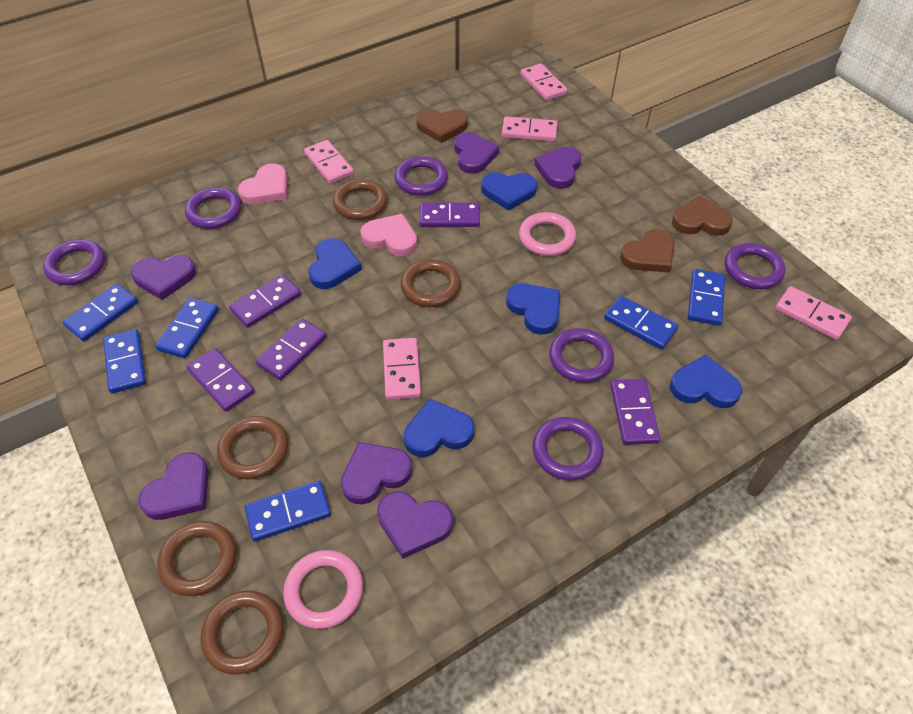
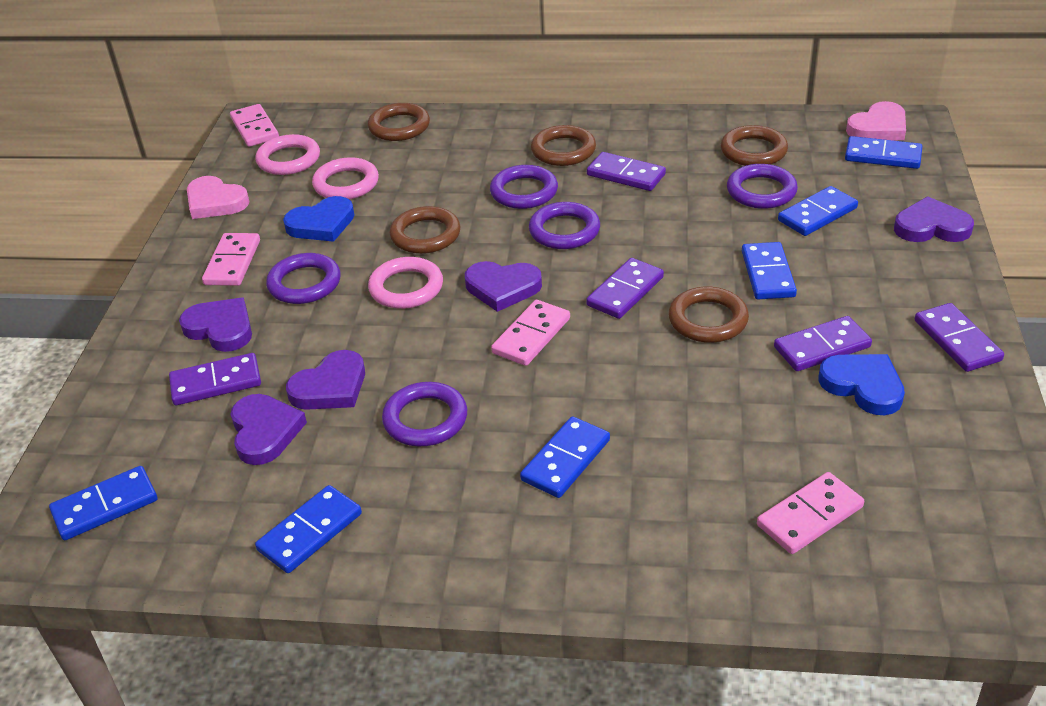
blue heart: [308,238,362,289] [404,399,474,457] [481,172,537,211] [506,283,560,334] [670,355,742,408] = 5 -> [283,196,354,242] [819,354,905,415] = 2
brown heart: [416,109,468,143] [620,229,674,273] [672,196,733,236] = 3 -> none = 0
pink domino: [304,140,354,184] [383,338,421,400] [502,116,557,142] [521,63,567,101] [775,286,852,340] = 5 -> [202,233,260,286] [230,104,279,147] [491,300,570,366] [757,472,864,554] = 4
pink ring: [283,550,363,629] [519,212,576,256] = 2 -> [255,134,320,175] [312,157,379,199] [368,257,443,309] = 3
purple heart: [131,255,196,300] [138,452,209,520] [341,442,412,505] [377,492,453,559] [454,132,499,174] [534,147,581,189] = 6 -> [179,298,252,352] [230,394,307,465] [286,350,365,410] [465,261,542,312] [894,196,974,242] = 5
purple ring: [43,239,105,285] [185,187,241,229] [394,156,448,196] [532,417,603,480] [549,328,614,383] [725,243,786,289] = 6 -> [266,253,341,304] [382,382,467,446] [490,165,558,209] [529,202,600,249] [727,164,798,209] = 5

